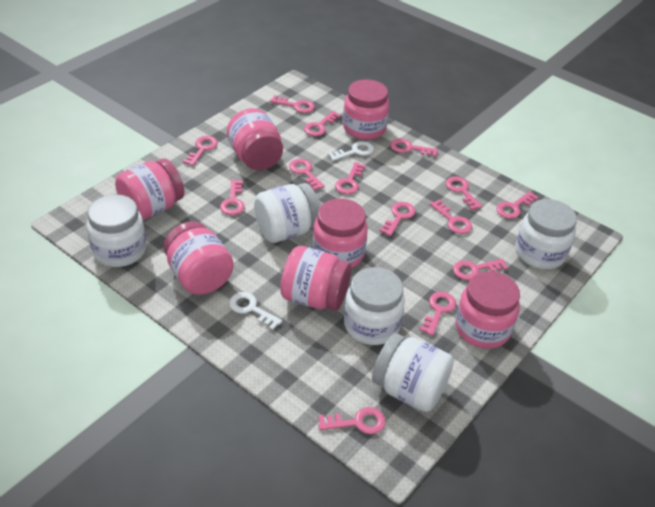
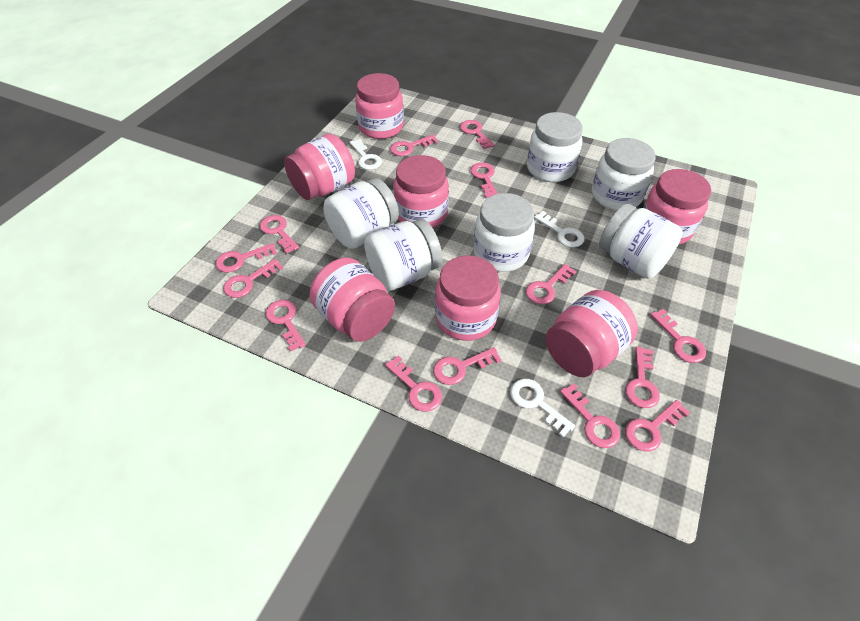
white jar: [87,194,147,267] [254,183,320,243] [344,267,405,345] [372,333,454,412] [516,199,577,269] = 5 -> [323,178,399,249] [364,219,442,291] [473,193,535,272] [527,112,583,182] [592,138,656,210] [599,204,683,279] = 6
white key: [229,292,282,330] [328,141,374,161] = 2 -> [349,139,382,170] [510,379,575,437] [534,211,585,248] = 3

